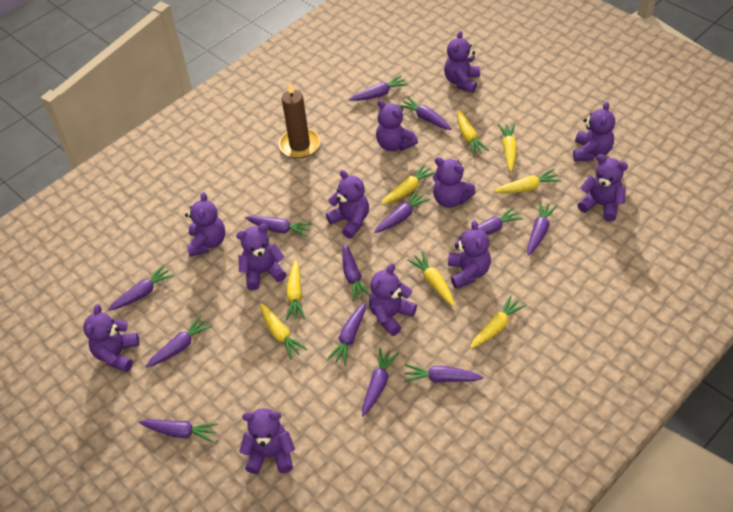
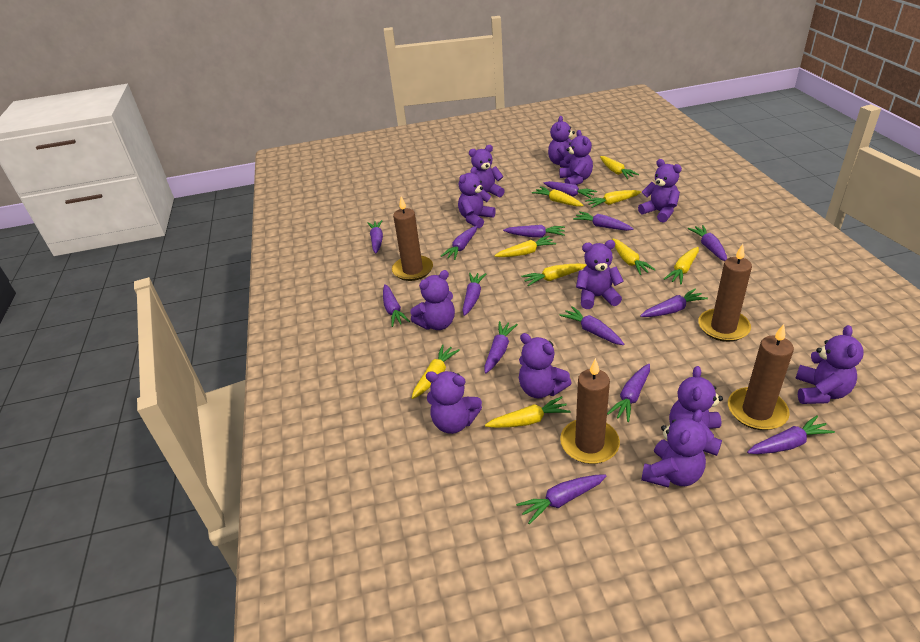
brown candle: [279,82,320,158] = 1 -> [392,196,433,281] [560,358,620,464] [698,244,752,342] [728,324,794,430] = 4
purple carrot: [108,265,174,311] [139,419,218,443] [146,315,212,367] [245,216,312,237] [327,302,366,366] [342,243,370,301] [349,75,408,101] [362,348,399,416] [374,190,430,233] [398,97,452,130] [404,364,484,383] [458,207,523,240] [527,201,557,255] = 13 -> [367,220,383,253] [383,284,410,327] [441,226,477,260] [463,273,486,316] [484,321,518,373] [503,225,565,237] [516,475,607,524] [544,181,597,198] [559,306,624,345] [573,211,633,231] [607,364,650,422] [640,288,708,317] [688,225,727,261] [747,416,835,454] = 14
yellow carrot: [260,303,307,360] [286,260,305,321] [381,164,435,205] [407,252,455,306] [457,110,489,156] [470,295,526,349] [494,169,561,193] [498,123,517,171] = 8 -> [412,345,460,399] [485,396,571,428] [494,236,556,257] [521,263,587,286] [532,186,583,207] [585,190,641,208] [600,156,639,179] [612,239,656,275] [664,247,699,285] = 9

